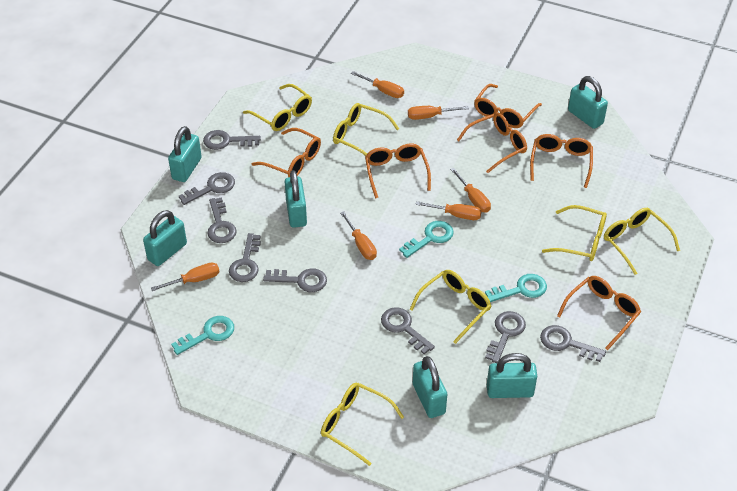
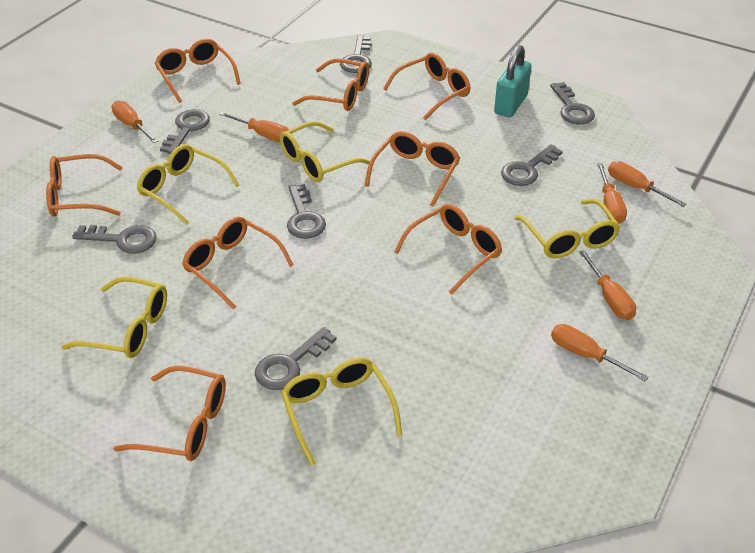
grey key: [179,172,235,205] [203,130,261,150] [207,197,237,243] [229,233,261,282] [263,268,327,292] [381,307,435,354] [485,311,526,363] [540,325,606,362] = 8 -> [72,225,157,254] [160,109,210,154] [255,327,337,390] [287,184,326,239] [340,35,372,73] [501,144,563,186] [550,82,595,125] = 7
orange glasses: [252,128,321,177] [365,143,431,198] [457,112,527,173] [474,84,542,128] [530,134,593,188] [557,276,641,350] = 6 -> [46,154,123,217] [113,366,226,461] [155,39,241,103] [182,217,294,309] [292,59,369,111] [365,131,460,207] [383,53,471,120] [394,204,502,295] = 8
turquoise key: [171,316,234,355] [399,221,454,258] [485,274,547,302] = 3 -> none = 0
turquoise padlock: [143,210,187,266] [168,126,202,182] [285,170,307,228] [413,356,447,418] [487,353,537,398] [568,76,608,129] = 6 -> [494,45,532,117] = 1
yellow glasses: [243,84,312,131] [321,383,404,466] [333,103,399,156] [410,270,491,344] [542,205,607,261] [604,208,680,275] = 6 -> [62,277,167,358] [137,144,239,225] [280,121,370,182] [281,358,402,466] [515,199,620,258] = 5

